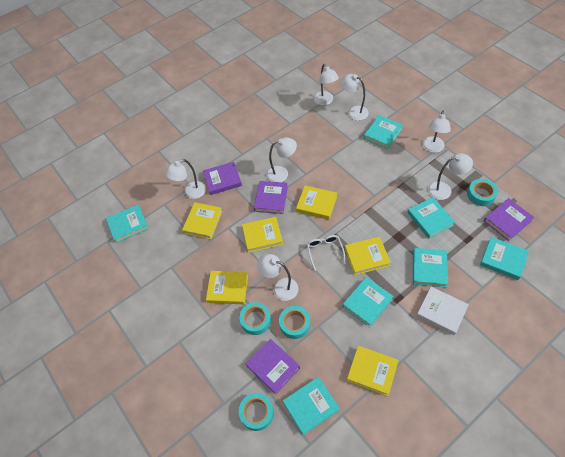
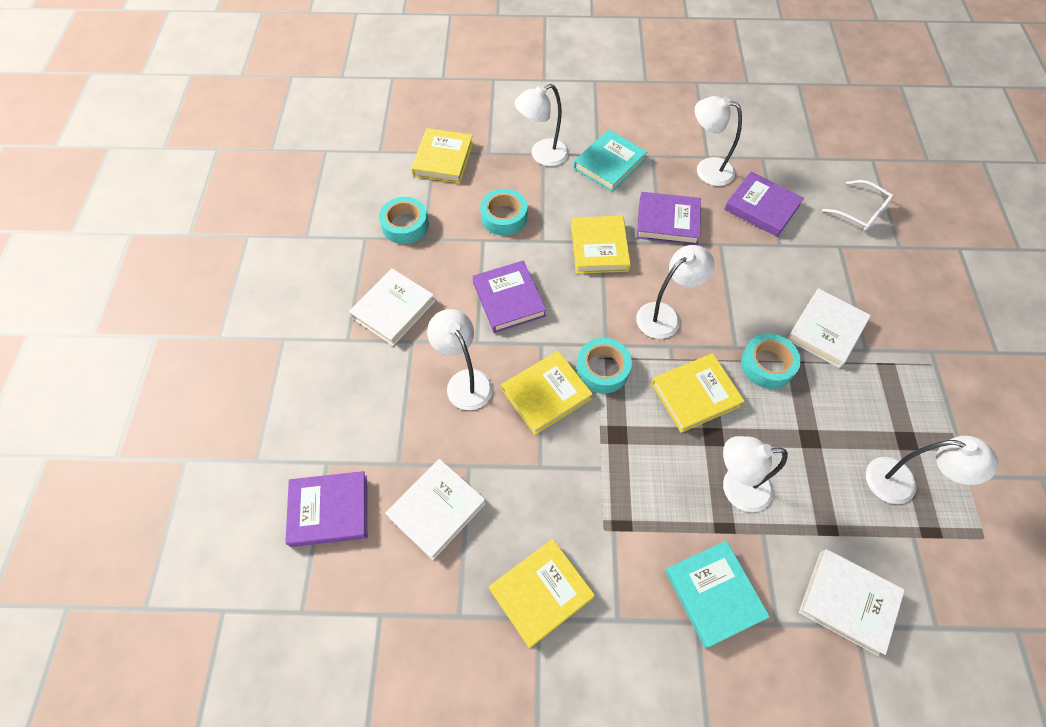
turquoise book: [106,205,149,243] [283,377,340,435] [343,277,393,327] [364,115,403,149] [408,197,455,239] [413,248,448,288] [480,237,529,280] = 7 -> [574,130,647,192] [665,541,770,648] = 2
white book: [417,287,469,335] = 1 -> [349,269,435,346] [385,459,486,560] [787,288,871,368] [799,549,905,656] = 4
white lamp: [165,159,206,199] [257,254,298,301] [266,138,297,182] [314,64,339,105] [341,74,369,121] [422,111,451,153] [428,153,473,200] = 7 -> [427,309,493,410] [515,84,569,166] [636,245,715,339] [695,96,742,186] [723,436,788,512] [866,436,999,504] = 6
yellow book: [182,202,223,239] [206,271,248,304] [242,217,283,253] [296,185,337,220] [345,236,391,275] [347,346,399,396] = 6 -> [411,128,473,183] [489,539,595,648] [502,351,593,435] [571,216,631,274] [651,353,745,433] = 5

